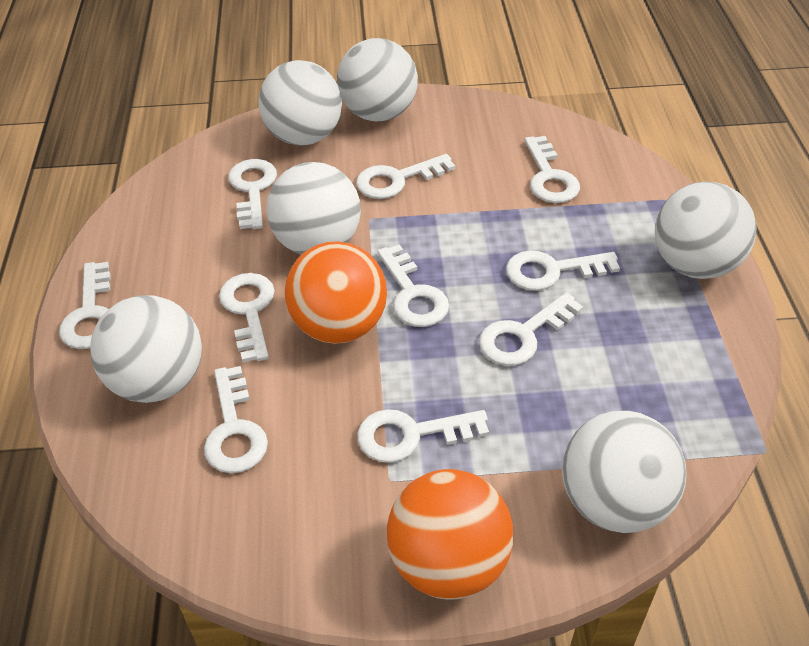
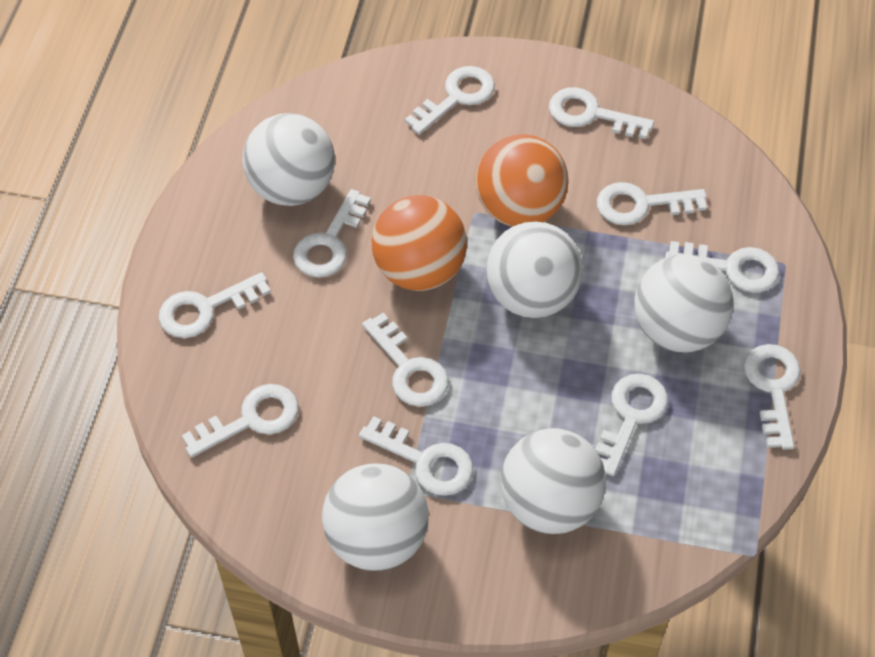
white ball: [90,295,202,403] [258,60,342,146] [267,162,361,255] [337,38,418,122] [562,411,687,533] [655,182,757,279] = 6 -> [242,113,335,206] [322,463,429,571] [486,222,583,318] [501,428,606,534] [634,255,733,352] = 5
white key: [59,262,111,349] [204,366,268,473] [219,273,275,362] [228,159,277,229] [356,154,455,199] [357,409,489,463] [377,244,449,327] [479,292,583,366] [506,250,620,291] [525,136,580,203] = 10 -> [159,272,271,338] [182,384,298,458] [293,189,371,277] [359,416,473,496] [362,313,449,407] [405,66,495,135] [549,87,654,139] [595,374,668,476] [597,182,707,225] [665,241,780,293] [744,344,801,450] = 11

